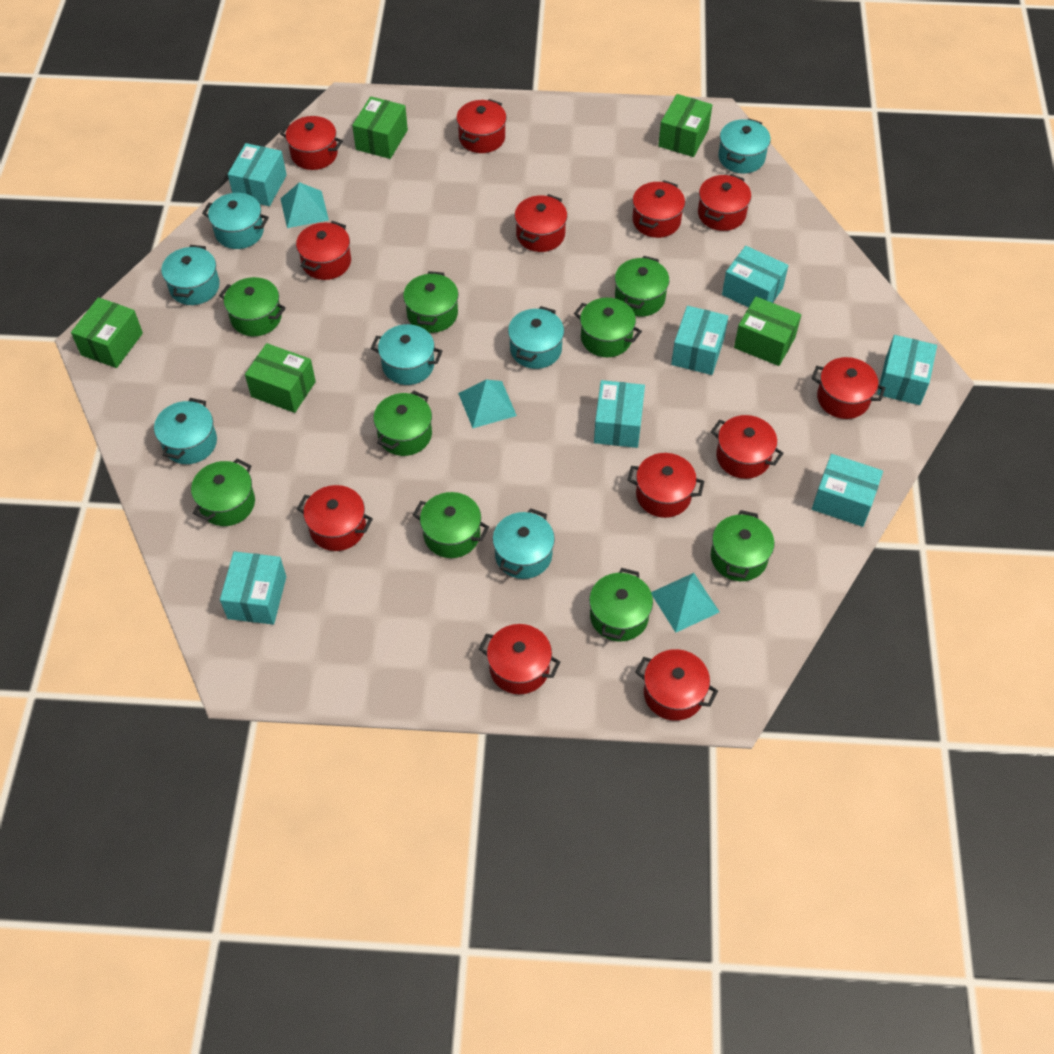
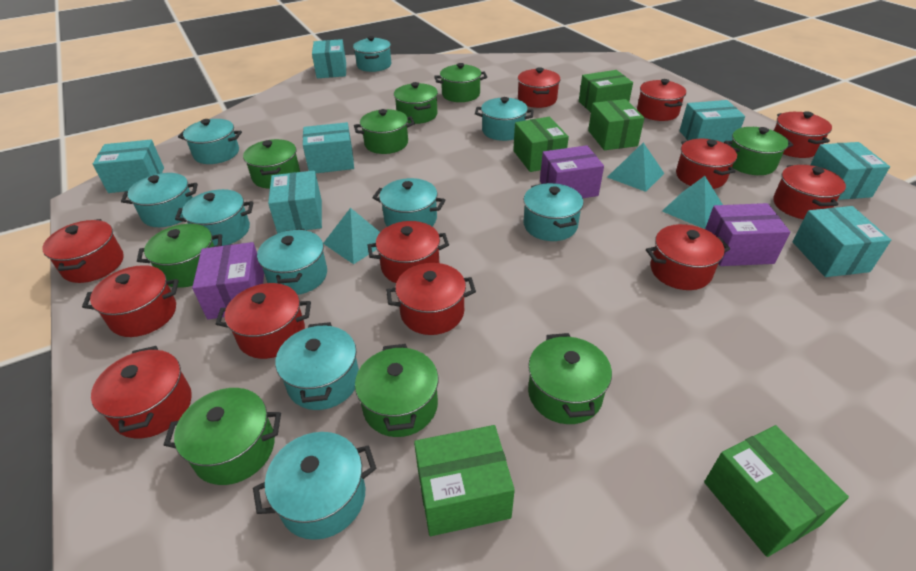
purple box: none = 0 -> [192,242,264,320] [540,145,604,198] [705,203,790,266] = 3
turquoise pot: [154,398,217,464] [161,245,220,305] [202,193,269,249] [371,324,442,385] [493,508,555,579] [508,306,564,369] [718,119,771,174] = 7 -> [121,173,198,227] [175,189,253,246] [178,119,242,164] [253,432,376,540] [257,229,327,295] [276,322,359,410] [353,36,391,72] [372,178,446,227] [475,97,534,141] [523,183,584,241] = 10

